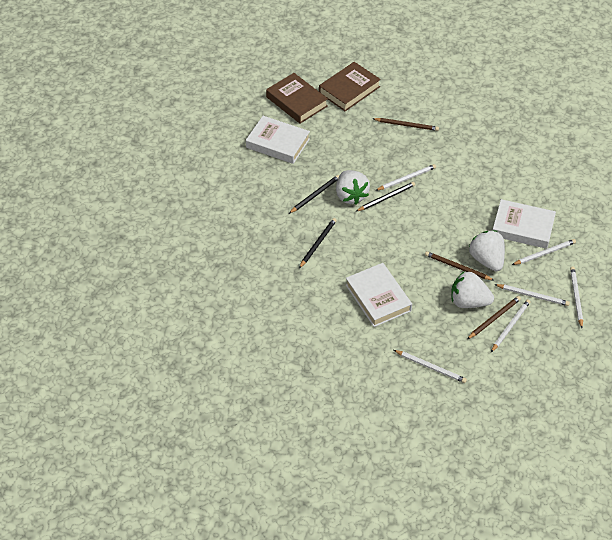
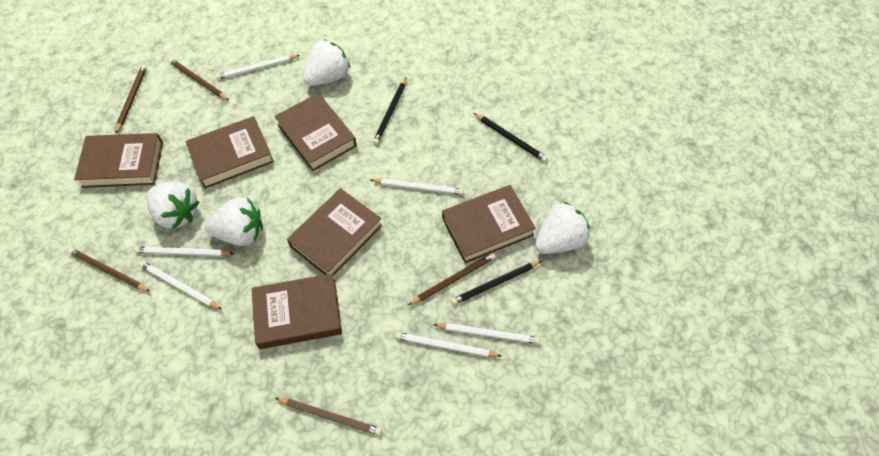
brown book: [266,73,328,124] [319,62,381,111] = 2 -> [74,133,163,188] [185,116,274,189] [252,274,342,349] [274,93,357,171] [287,188,382,276] [442,185,536,263] = 6
brown pencil: [373,118,439,131] [425,251,494,281] [467,296,521,339] = 3 -> [68,248,150,292] [116,64,147,133] [169,58,229,100] [275,398,382,435] [408,253,495,305] = 5
white book: [246,116,310,164] [346,263,412,327] [492,199,556,249] = 3 -> none = 0
white strawberry: [336,170,370,205] [451,272,494,308] [469,230,505,271] = 3 -> [146,181,200,229] [205,197,263,246] [303,39,350,86] [535,202,590,254] = 4

